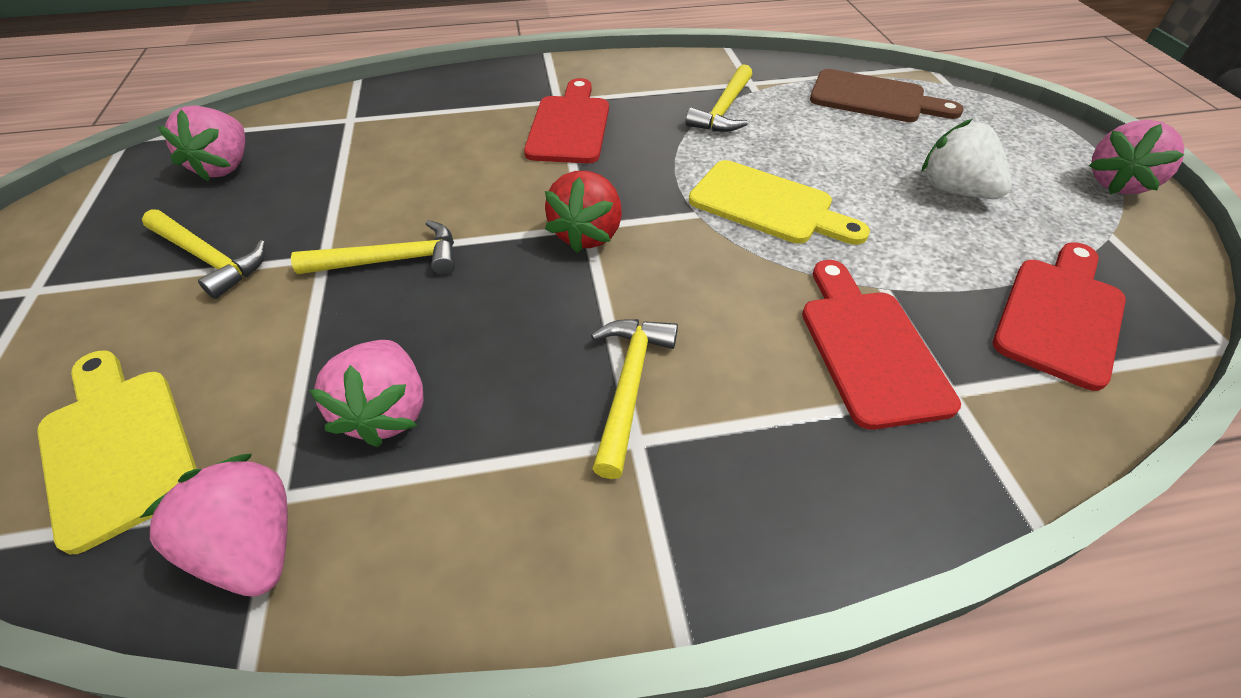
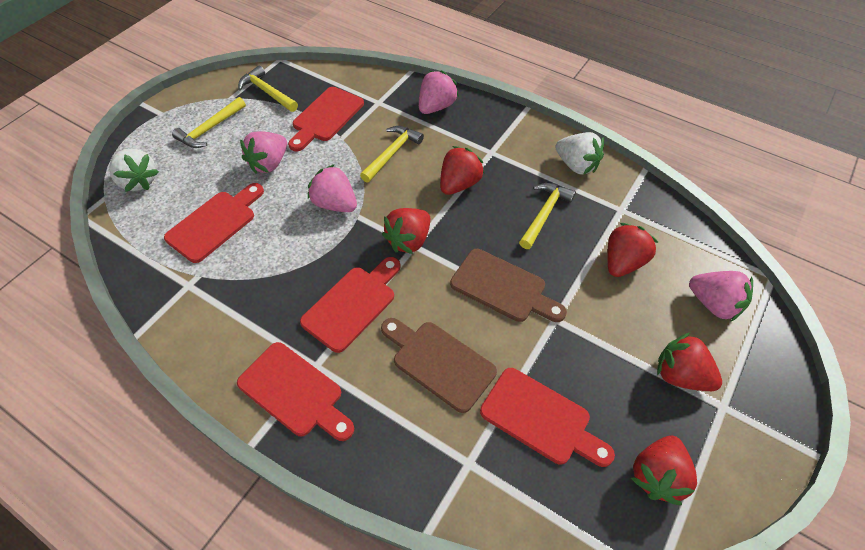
brown cutting board: [810,69,964,122] = 1 -> [381,318,497,413] [450,249,567,322] = 2
red cutting board: [524,78,609,163] [802,260,961,430] [993,242,1126,391] = 3 -> [164,183,264,263] [237,342,354,441] [288,87,364,151] [300,257,401,353] [480,368,615,467] = 5
red strawberry: [545,171,622,253] = 1 -> [382,208,430,254] [440,146,485,195] [607,223,659,277] [631,436,697,505] [657,332,722,391] = 5
white strawberry: [922,119,1012,199] = 1 -> [109,148,159,192] [555,132,604,175] = 2
yellow cutting board: [37,350,197,554] [689,160,870,245] = 2 -> none = 0

